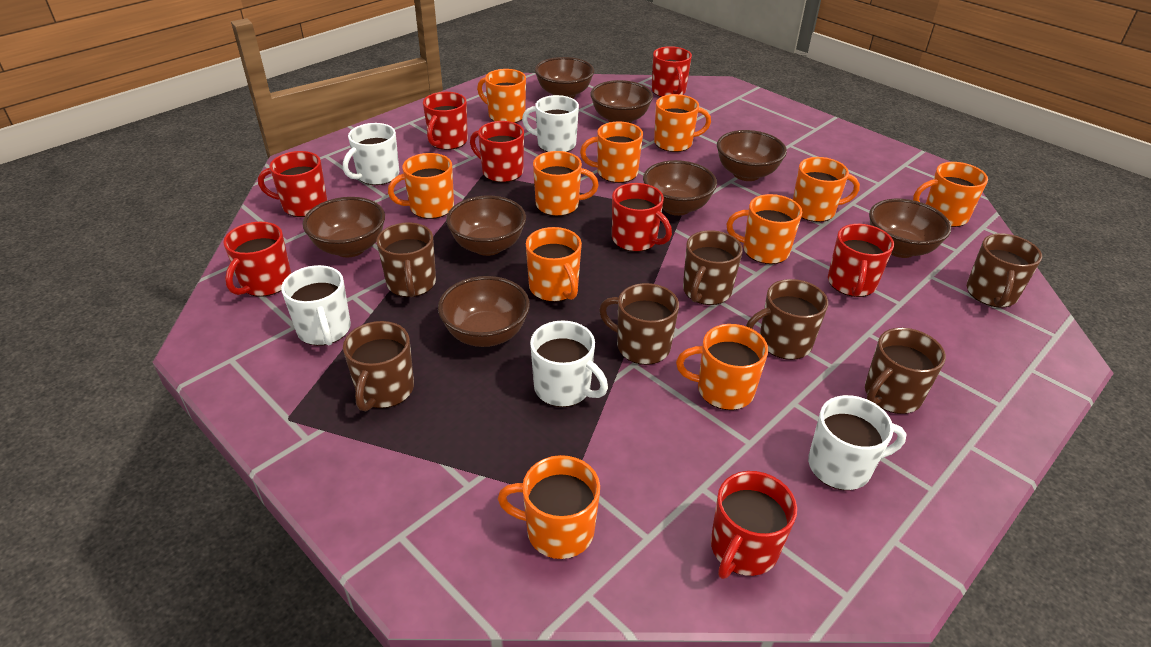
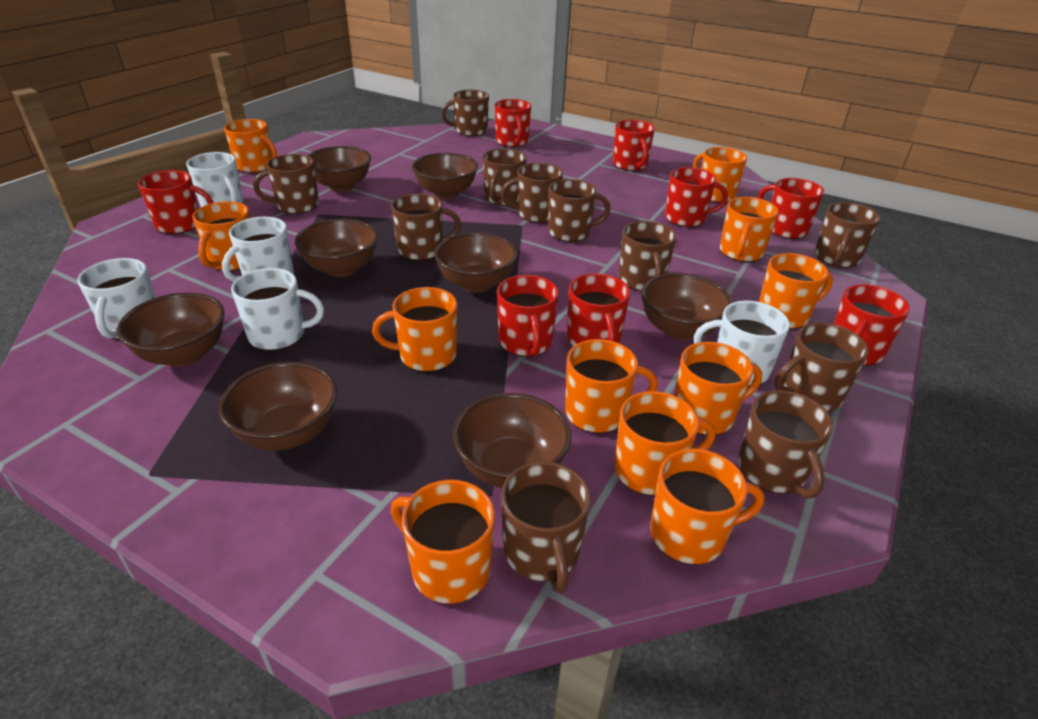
brown mug: [343,321,414,411] [376,222,436,297] [599,283,679,365] [683,230,743,305] [746,279,828,360] [865,328,946,414] [967,233,1042,308] = 7 -> [253,154,319,214] [391,194,461,260] [441,90,489,136] [483,148,527,206] [501,163,563,223] [501,462,591,593] [548,179,611,242] [619,221,677,291] [738,390,833,499] [775,323,869,412] [815,202,880,268] = 11

